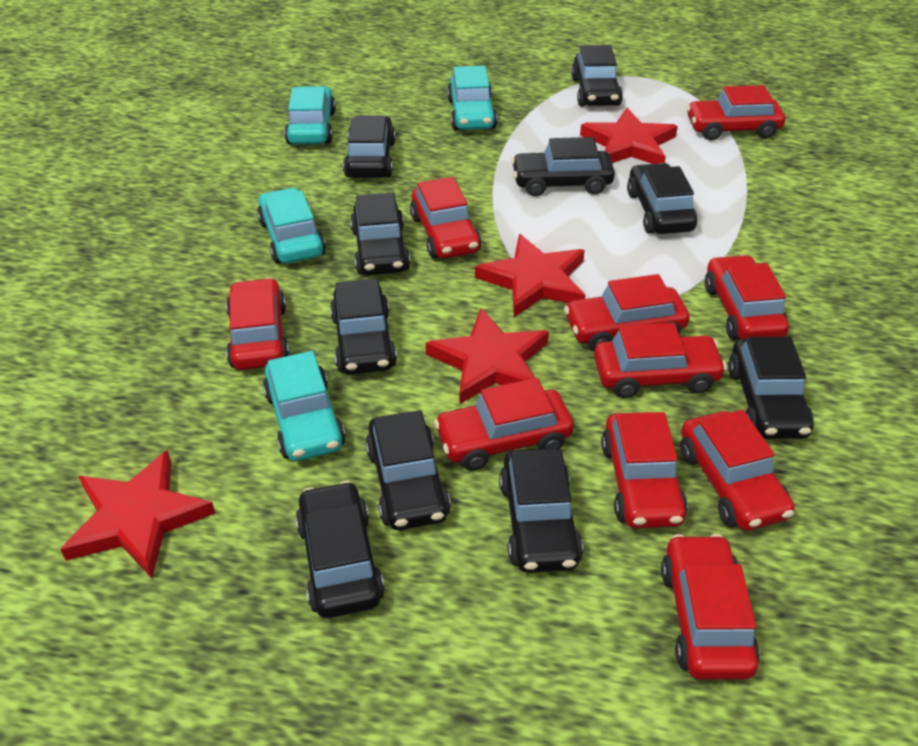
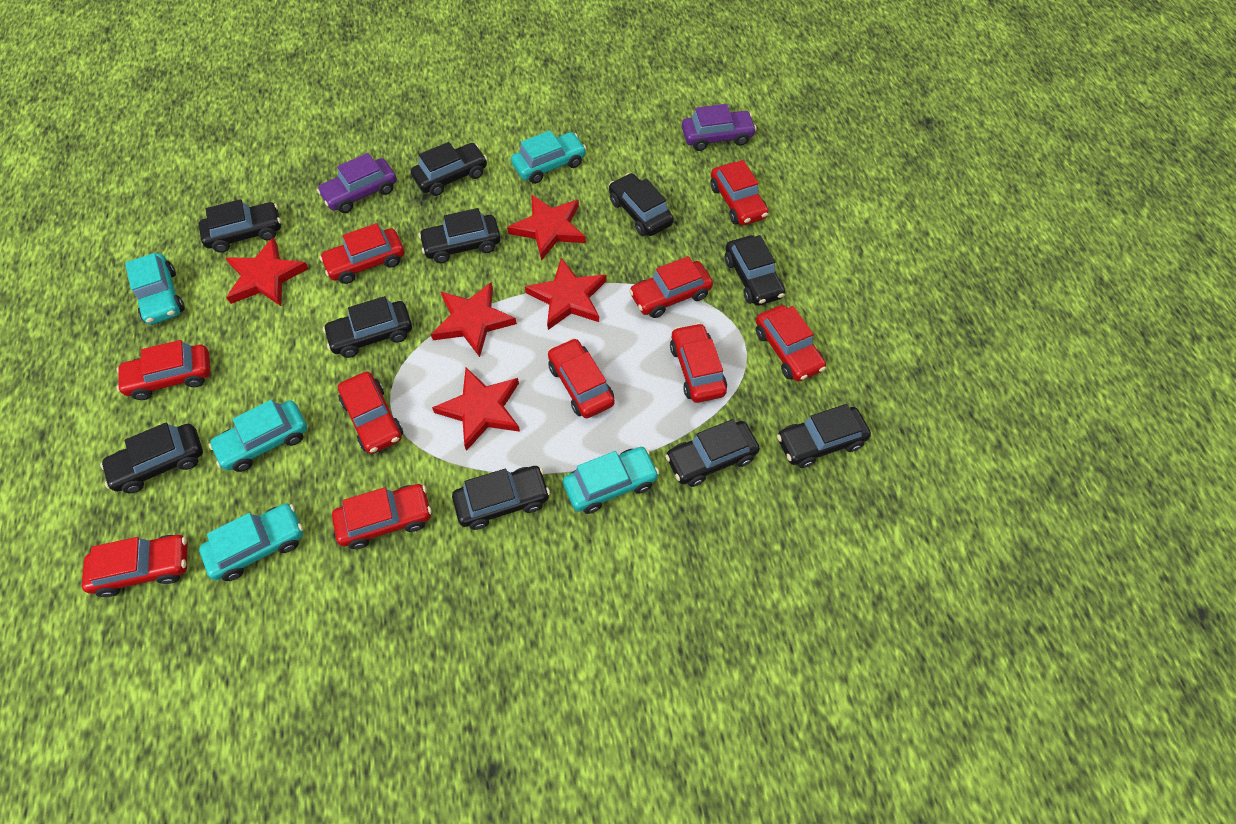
purple car: none = 0 -> [317,153,397,213] [682,104,757,151] = 2
red star: [60,450,216,578] [426,308,549,404] [475,234,585,317] [580,108,678,164] = 4 -> [226,238,309,306] [431,282,517,357] [432,368,520,451] [507,194,586,261] [525,258,607,330] = 5
turquoise car: [257,187,326,264] [263,351,345,461] [285,86,336,145] [447,66,497,130] = 4 -> [125,253,185,325] [199,504,303,581] [208,400,307,472] [511,130,587,184] [563,447,659,514] = 5

